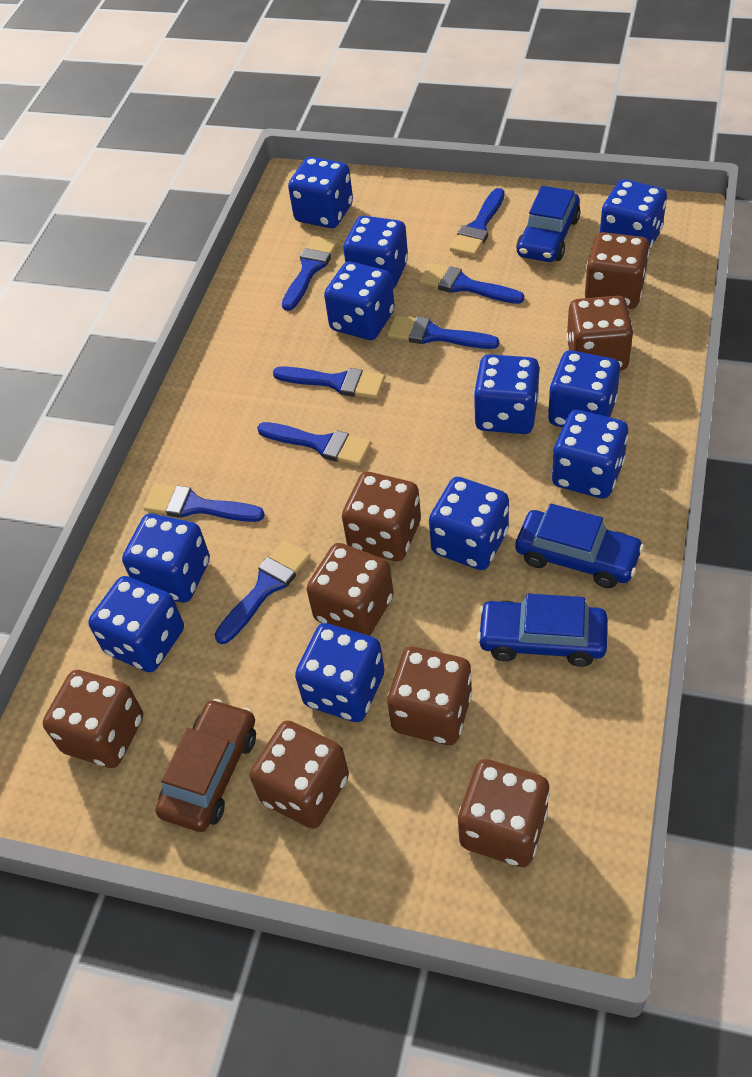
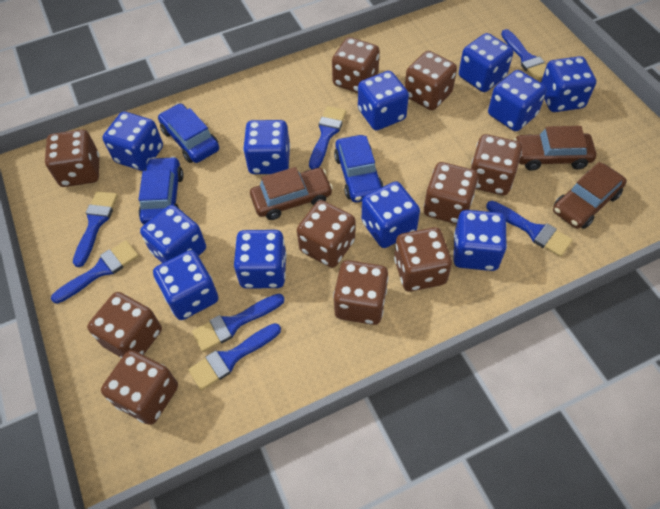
blue brush: [143,484,265,522] [214,540,311,644] [257,422,371,466] [273,366,385,399] [282,236,338,311] [387,315,499,349] [419,263,524,304] [450,188,505,256] = 8 -> [51,240,139,304] [73,191,118,267] [188,323,281,391] [192,294,285,352] [309,106,346,170] [486,201,573,257] [501,29,546,80] = 7
brown car: [156,699,256,832] = 1 -> [250,167,333,220] [514,126,596,171] [553,162,627,229] = 3
brown dice: [43,670,143,768] [250,720,349,829] [306,543,394,636] [342,472,421,561] [387,647,472,745] [458,759,549,867] [566,295,633,370] [585,232,650,309] = 8 -> [45,129,99,187] [87,292,162,358] [101,350,178,425] [297,200,355,268] [332,37,380,93] [333,260,388,325] [394,227,452,292] [405,51,457,110] [424,162,478,224] [471,134,522,195] = 10

